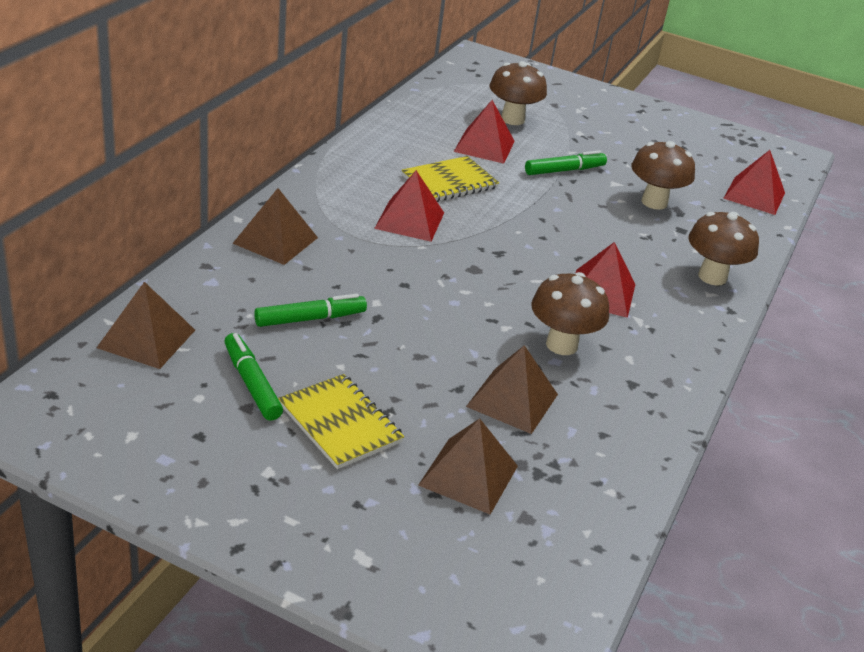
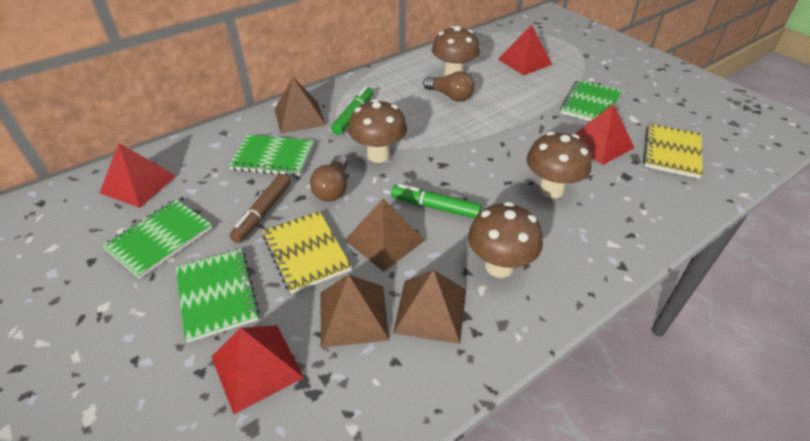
brown light bulb: none = 0 -> [310,155,347,202] [423,71,475,102] = 2
brown marker: none = 0 -> [229,174,291,243] = 1
green marker: [225,333,283,421] [254,294,367,327] [525,150,607,175] = 3 -> [331,86,373,135] [391,184,482,218] = 2
green notebook: none = 0 -> [102,199,212,279] [176,249,260,342] [228,135,314,176] [560,80,622,121] = 4

